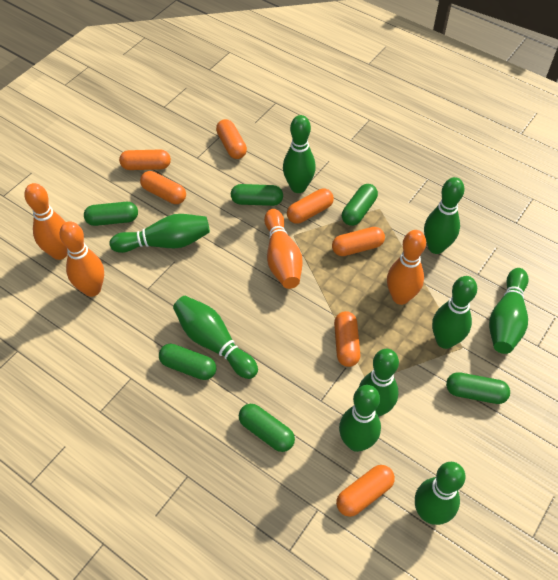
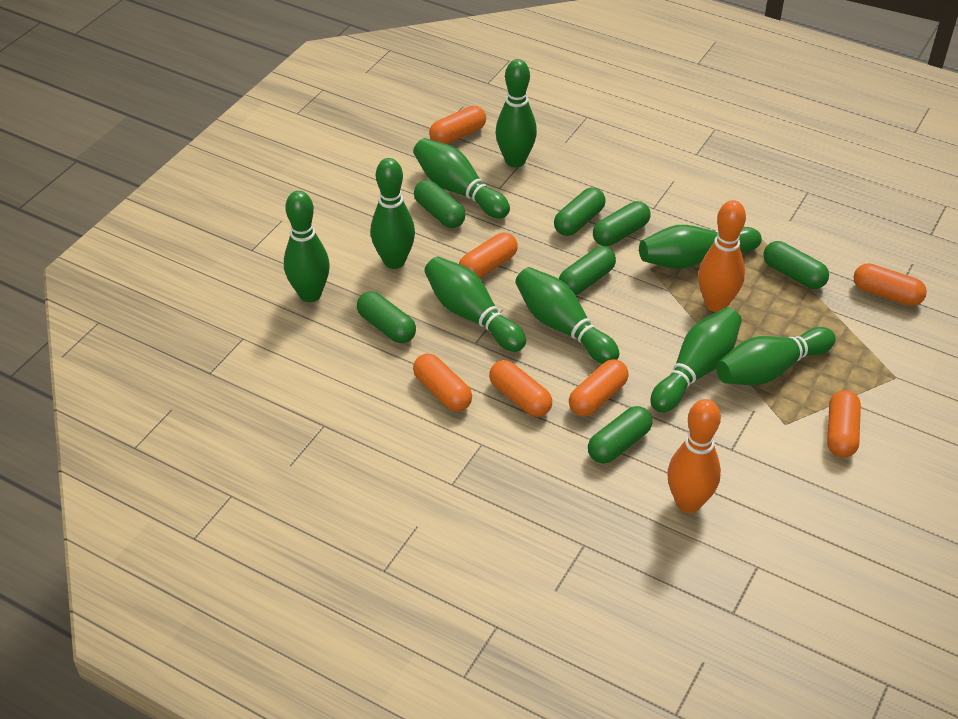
green capsule: [84,202,138,226] [159,344,216,380] [231,184,283,206] [239,404,295,452] [342,184,378,226] [446,372,510,404] = 6 -> [357,291,416,343] [414,180,466,228] [554,188,606,236] [559,246,616,295] [588,406,652,464] [593,201,650,246] [763,241,829,289] = 7
orange bowling pin: [24,183,68,260] [60,221,104,297] [264,209,303,289] [387,230,426,305] = 4 -> [667,399,721,513] [698,200,746,312] = 2

